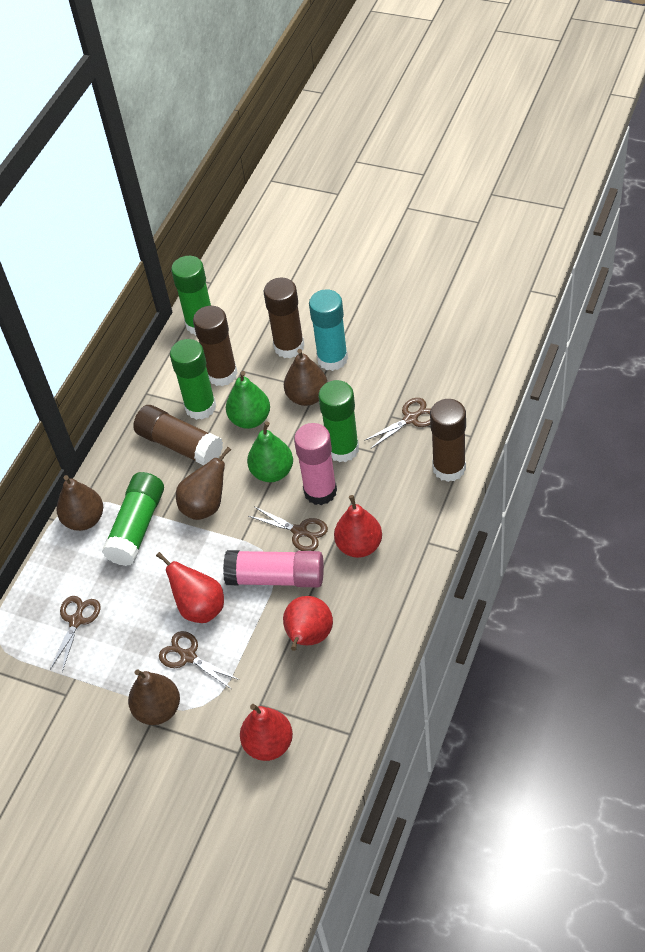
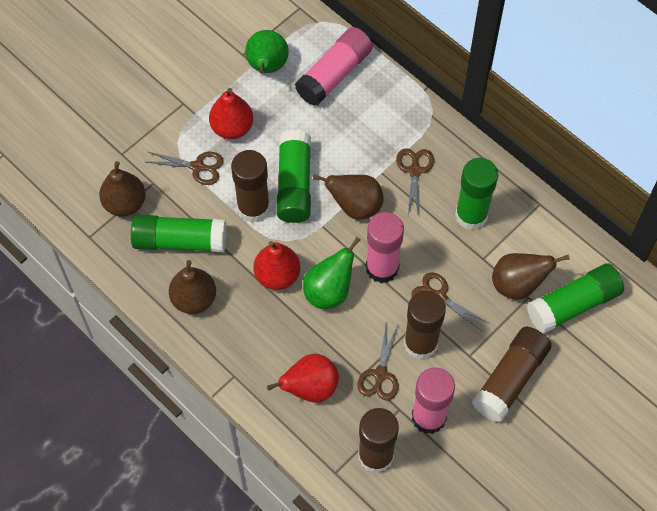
pink glue stick: [223,550,324,587] [294,423,337,505] = 2 -> [295,27,373,106] [366,212,404,283] [412,367,455,434] = 3
red pear: [156,552,224,623] [240,704,293,761] [283,596,333,651] [334,495,382,558] = 4 -> [209,88,253,139] [253,241,300,290] [267,354,339,403] = 3
turquoise glue stick: [309,289,348,371] = 1 -> none = 0

